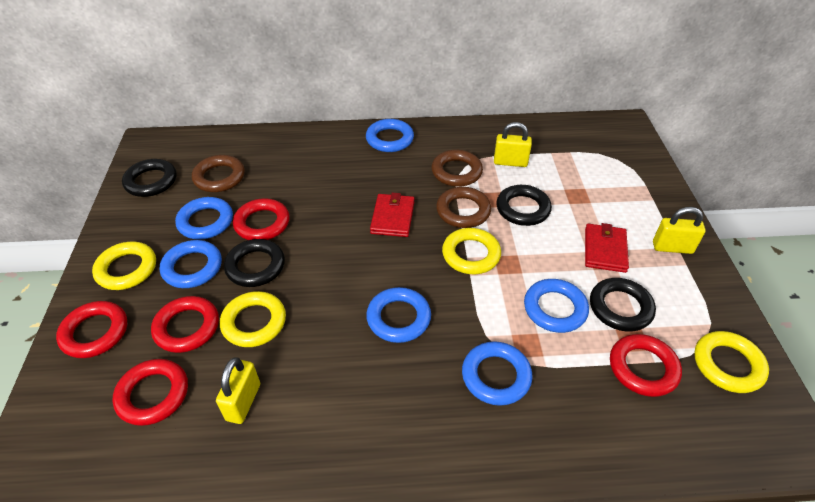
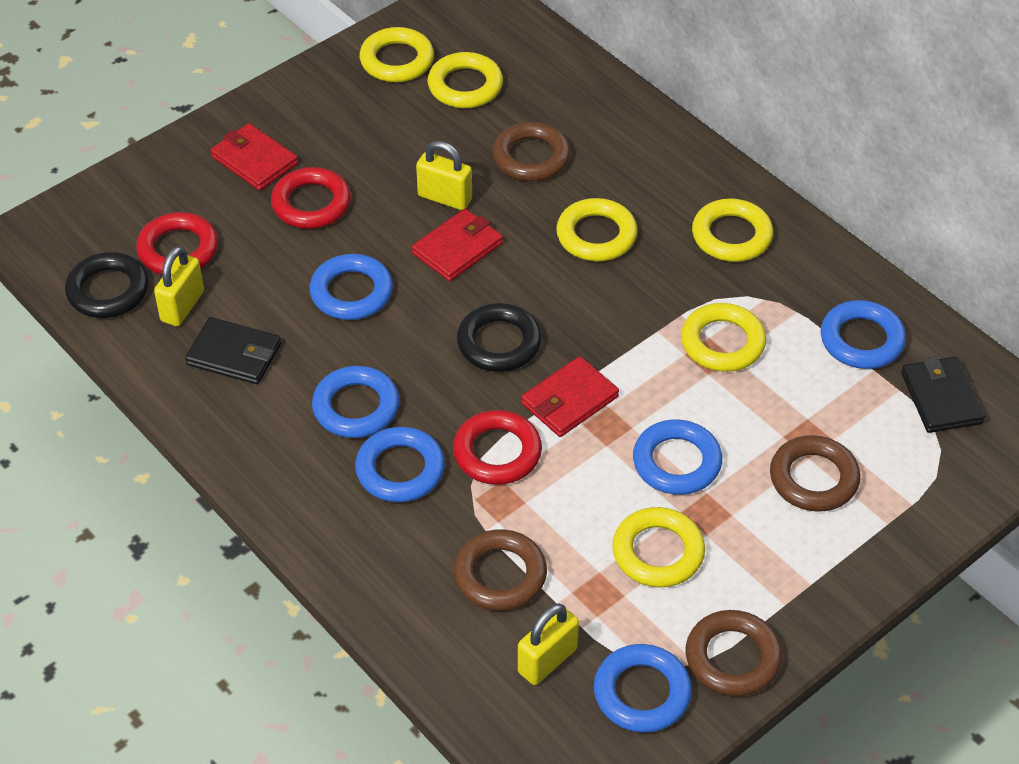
black ring: [122,159,177,197] [224,239,285,287] [496,185,552,226] [590,278,656,332] = 4 -> [65,252,149,318] [457,303,542,372] = 2
black wallet: none = 0 -> [185,317,281,384] [901,356,985,433] = 2
brown ring: [192,155,245,192] [431,150,483,187] [436,187,491,228] = 3 -> [454,529,547,611] [492,122,571,181] [686,610,782,696] [770,435,860,512] = 4
red ring: [56,301,127,358] [113,359,188,426] [151,296,219,353] [233,198,290,240] [610,334,682,397] = 5 -> [136,212,218,275] [271,167,351,229] [453,410,542,485] = 3
red wallet: [370,193,414,237] [585,223,629,273] = 2 -> [210,123,298,191] [412,209,503,281] [521,356,619,437] = 3
yellow ring: [92,242,156,290] [220,291,286,347] [442,228,501,274] [694,331,769,393] = 4 -> [359,27,434,82] [428,52,503,108] [556,198,638,261] [612,507,705,587] [681,303,766,372] [692,199,773,262] = 6

